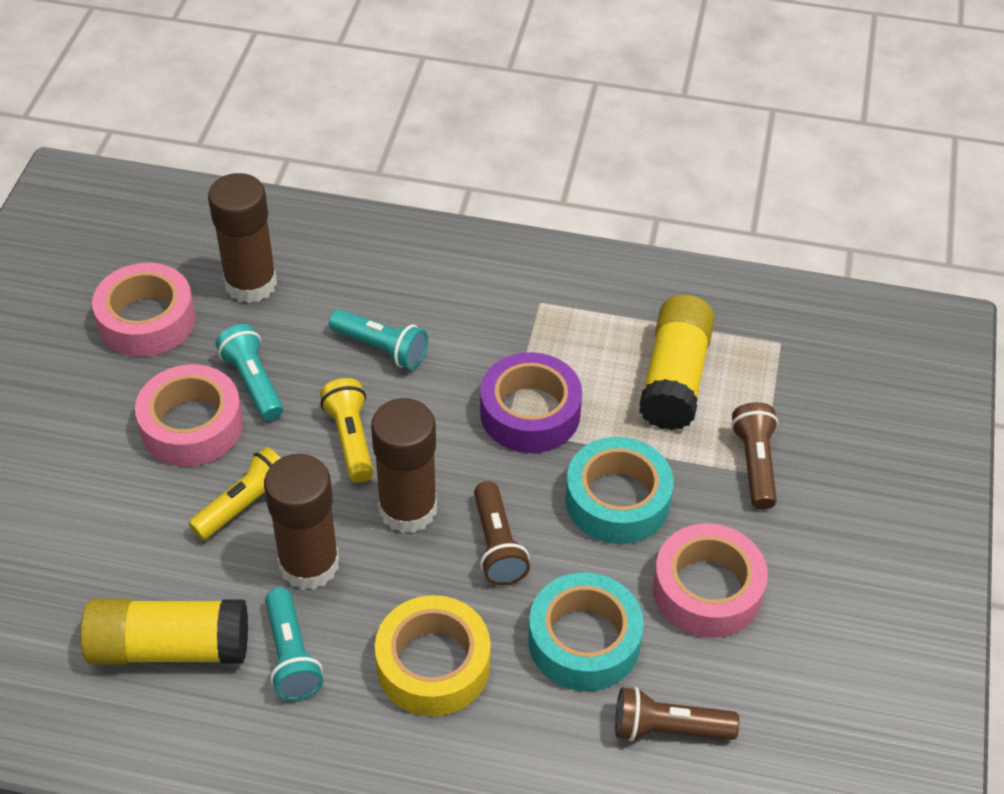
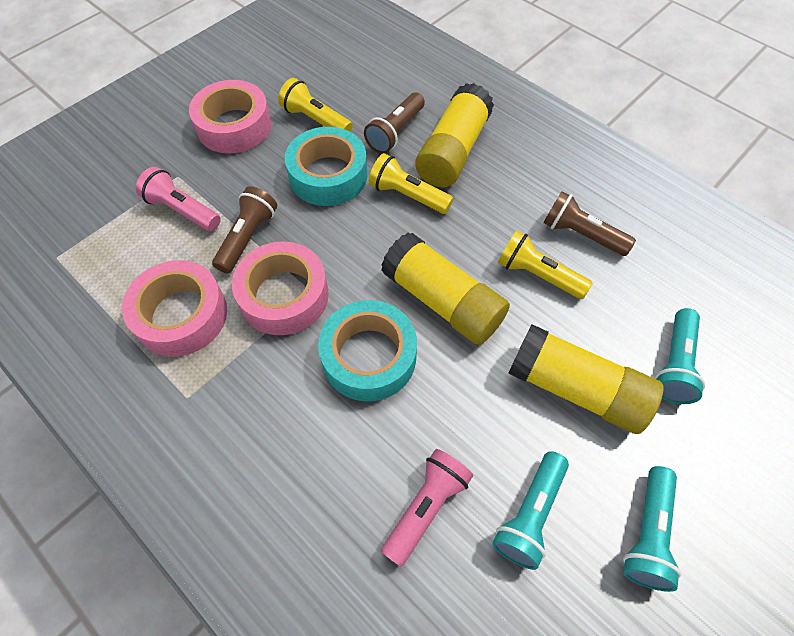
brown glue stick: [208,173,277,303] [264,454,339,590] [371,398,437,533] = 3 -> none = 0
pink flashlight: none = 0 -> [136,167,221,231] [381,449,473,567] = 2
purple tape: [480,352,582,453] = 1 -> none = 0
yellow flashlight: [189,447,280,540] [320,378,373,483] = 2 -> [278,78,353,132] [369,153,454,214] [498,230,593,299] = 3
yellow glue stick: [80,599,248,664] [639,295,715,430] = 2 -> [381,232,510,345] [415,83,494,187] [508,324,664,434] = 3
yellow tape: [375,595,491,716] = 1 -> none = 0

